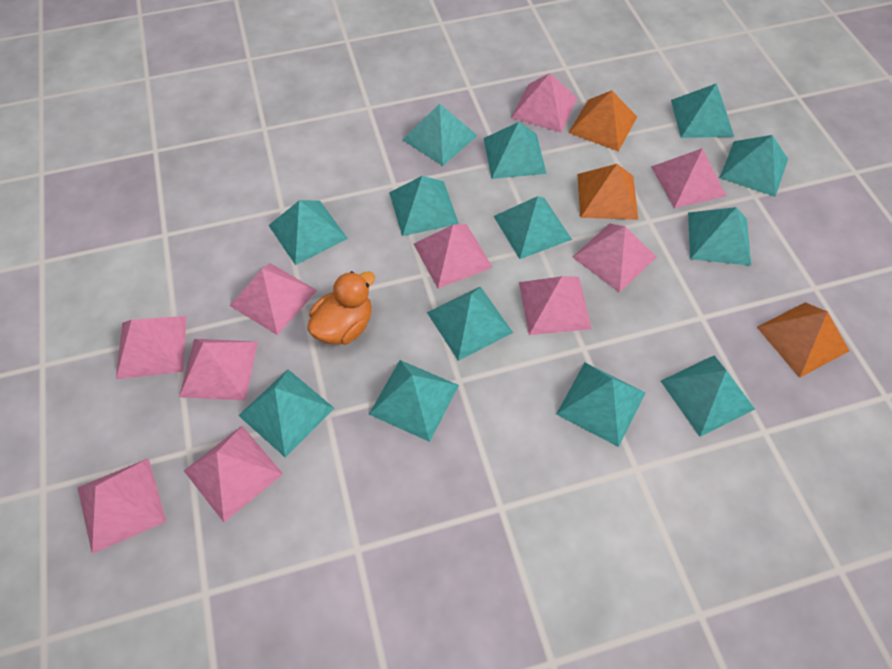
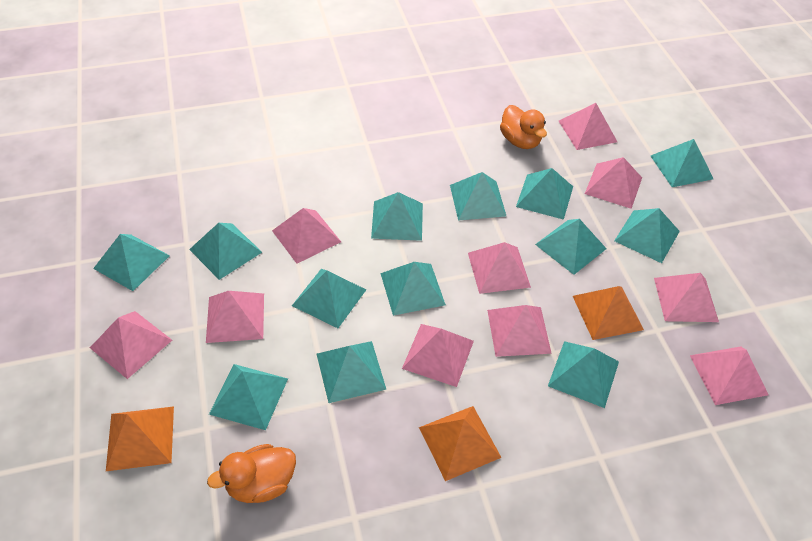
orange duck: [307,271,375,344] = 1 -> [207,444,296,503] [500,105,547,149] = 2

